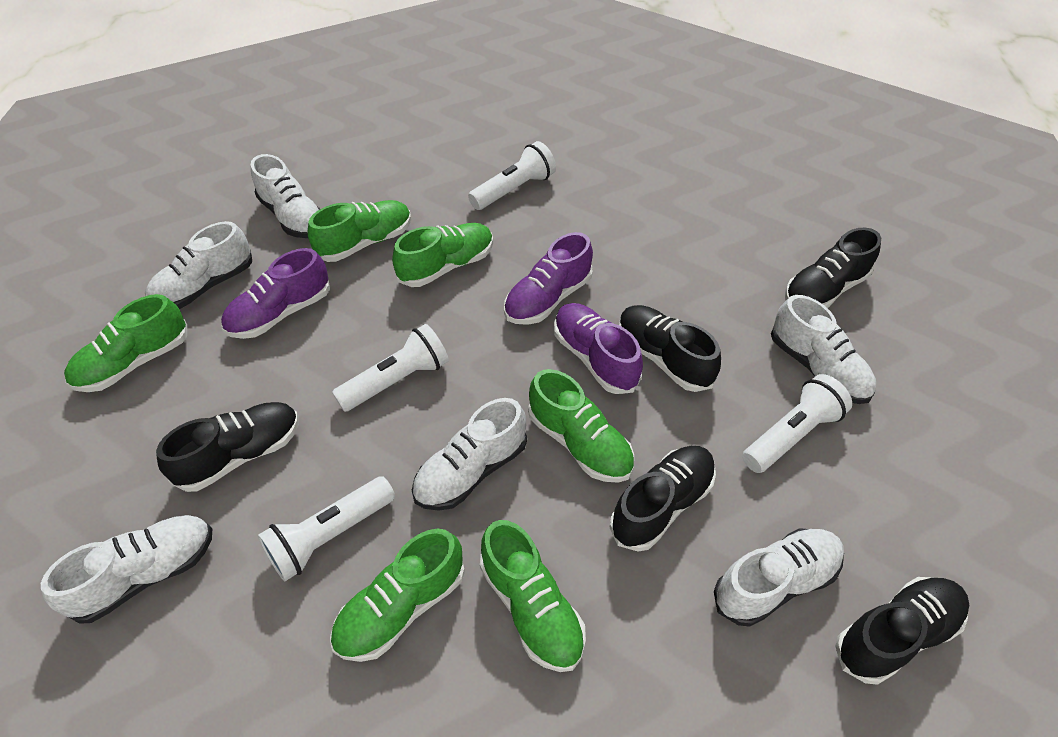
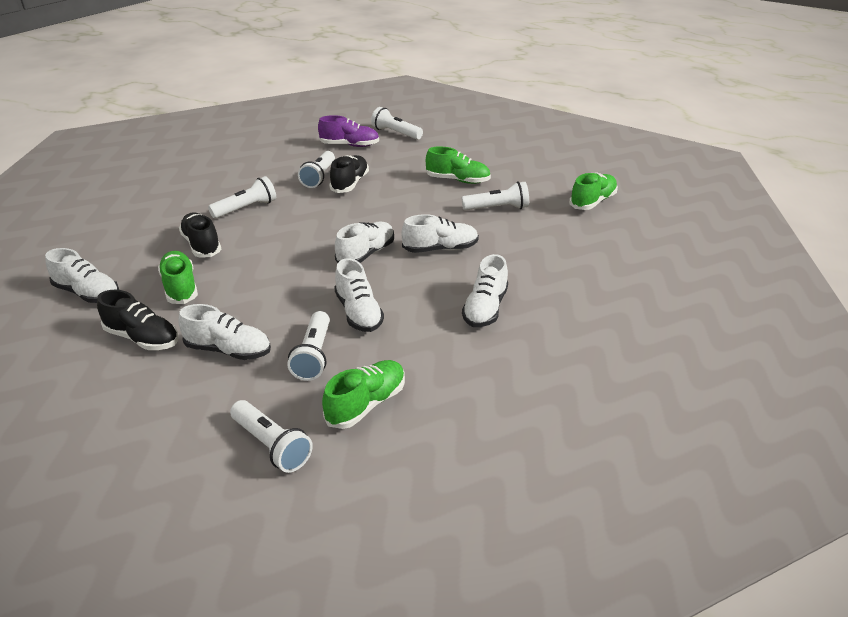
black shoe: [156,402,299,492] [610,446,716,552] [619,305,721,392] [785,228,881,308] [835,577,969,685] = 5 -> [97,290,179,350] [179,212,221,257] [329,155,369,193] = 3
green shoe: [64,294,187,392] [307,200,411,262] [330,529,465,662] [392,223,493,287] [480,520,586,672] [528,369,634,483] = 6 -> [158,251,198,304] [322,360,405,429] [426,146,491,184] [569,173,618,210] = 4
purple shoe: [221,248,330,339] [504,232,593,325] [554,303,643,394] = 3 -> [318,115,379,147] = 1
white flashlight: [257,476,395,581] [332,324,449,412] [468,141,556,210] [742,374,852,473] = 4 -> [208,176,276,218] [230,400,313,473] [287,311,330,381] [298,151,335,188] [371,107,423,140] [462,181,529,210] = 6

